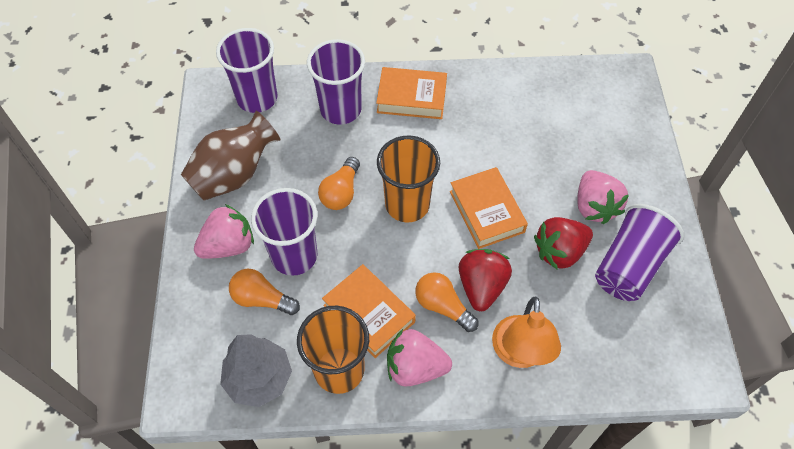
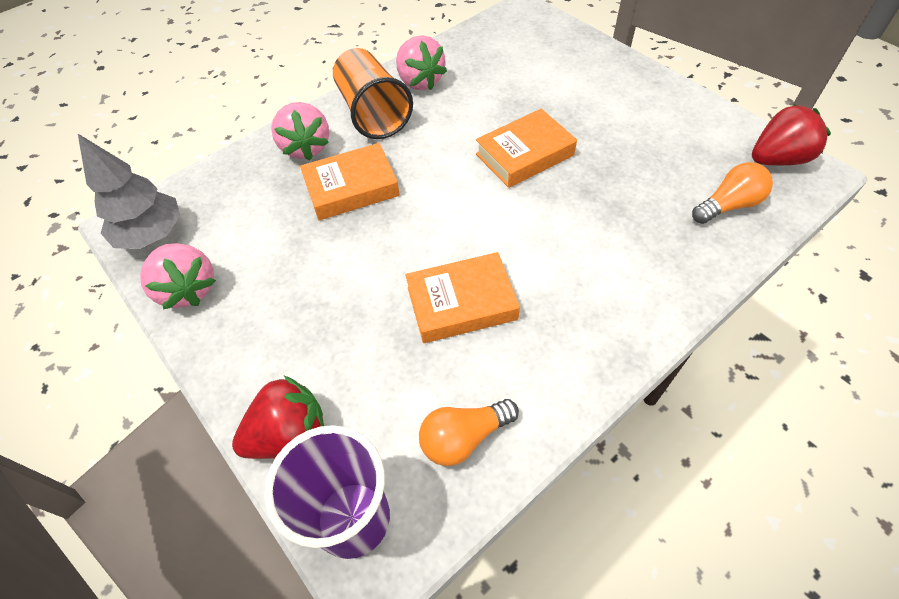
brown vase: [181,111,281,201] = 1 -> none = 0
orange cup: [297,306,369,394] [377,136,440,222] = 2 -> [333,48,413,139] = 1
orange lamp: [492,296,561,368] = 1 -> none = 0
orange light bulb: [229,269,300,315] [318,157,360,210] [415,272,479,332] = 3 -> [419,399,519,466] [692,162,773,224] = 2
purple cup: [216,28,278,113] [251,188,317,276] [307,39,365,125] [595,204,684,301] = 4 -> [264,425,390,559] = 1

